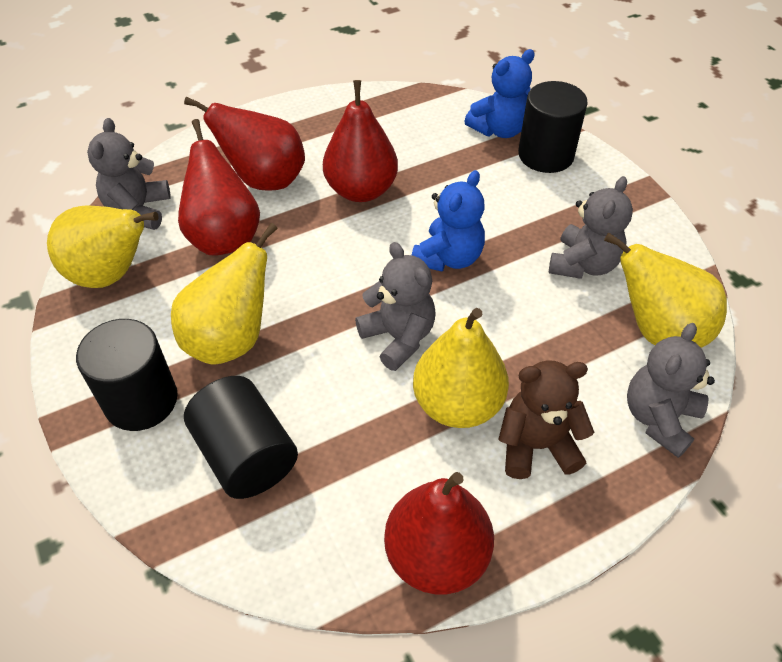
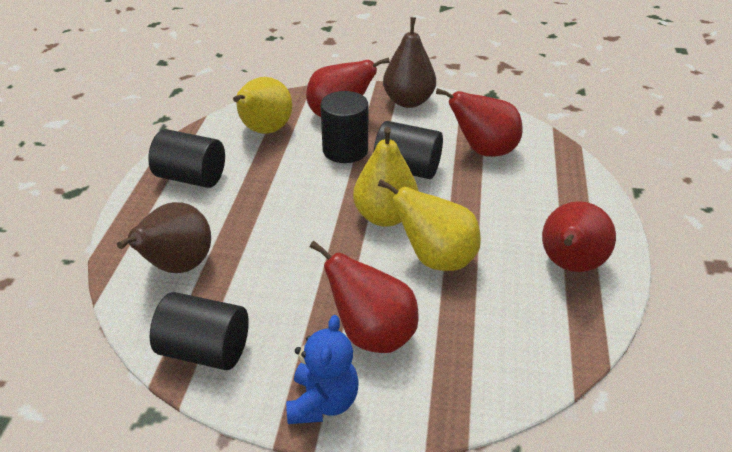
black cylinder: [76,319,178,431] [184,376,298,499] [518,81,588,173] = 3 -> [148,129,225,188] [150,292,249,370] [320,91,368,163] [374,121,443,179] = 4
blue teddy bear: [412,170,485,272] [464,49,535,138] = 2 -> [286,315,359,424] = 1
brown pear: none = 0 -> [117,202,211,273] [383,17,436,108] = 2
brown teddy bear: [498,360,594,479] = 1 -> none = 0
grey teddy bear: [87,118,171,230] [355,242,436,371] [549,176,633,279] [627,323,715,458] = 4 -> none = 0
yellow pear: [47,205,159,288] [171,223,278,365] [413,308,509,428] [604,233,727,348] = 4 -> [233,77,292,134] [353,127,419,227] [378,179,481,271] = 3

